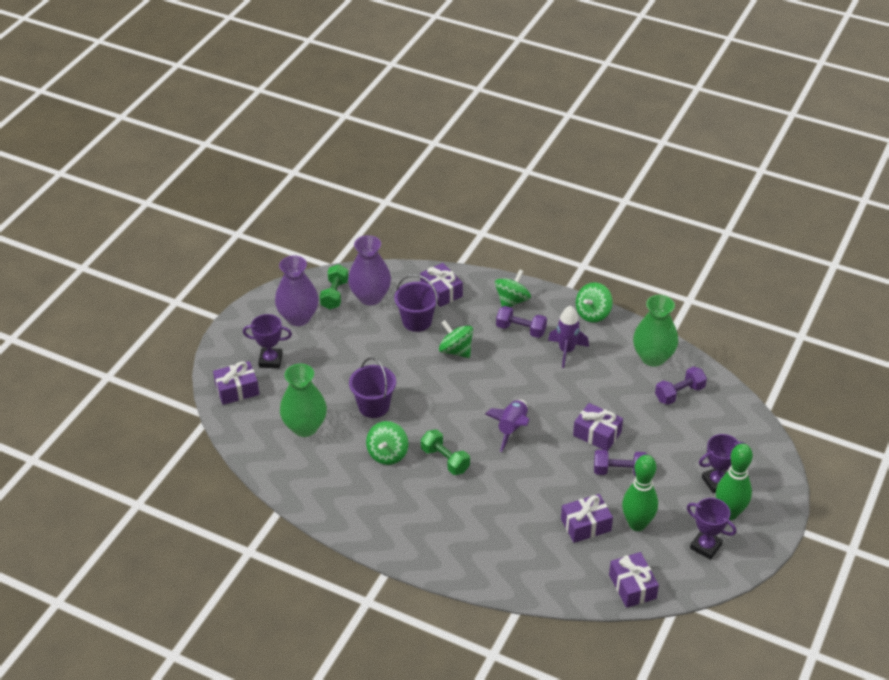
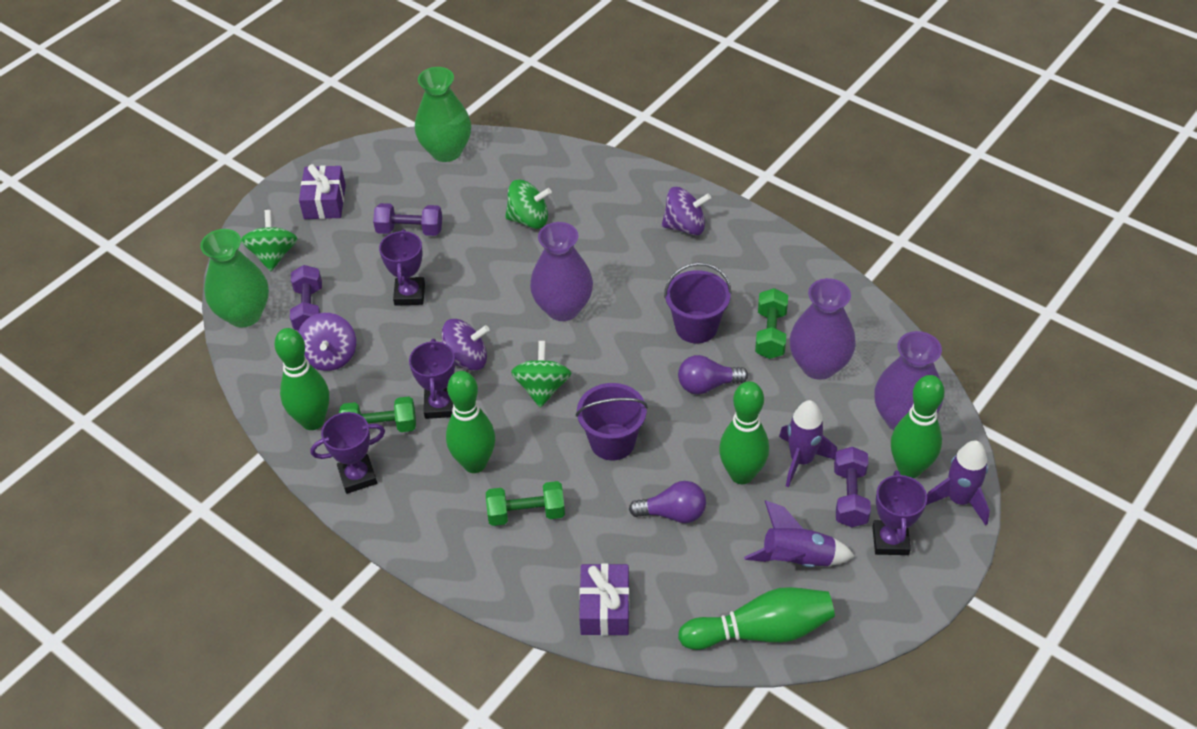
green bowling pin: [622,455,658,531] [716,443,753,520] = 2 -> [274,328,329,430] [446,371,495,473] [678,587,835,650] [719,381,769,484] [891,375,945,478] = 5
green dumbbell: [320,264,349,310] [421,430,470,475] = 2 -> [339,397,416,432] [486,481,565,526] [755,288,788,359] = 3
green spinning top: [366,421,408,465] [439,320,473,358] [495,270,531,307] [576,282,613,323] = 4 -> [241,210,298,271] [505,180,552,229] [511,341,572,408] = 3
purple gift: [213,361,259,405] [420,263,463,307] [561,494,613,543] [573,403,623,451] [609,552,659,608] = 5 -> [299,164,346,219] [579,563,630,636] = 2
purple light bulb: none = 0 -> [629,481,706,523] [678,355,748,395] = 2
purple rocket: [485,399,529,452] [548,305,589,368] = 2 -> [744,500,854,568] [779,400,837,488] [926,441,990,525] = 3
purple spinning top: none = 0 -> [298,313,356,371] [442,319,490,371] [662,187,711,235] = 3
purple trophy: [243,314,292,368] [687,498,736,560] [699,434,745,493] = 3 -> [311,412,385,494] [379,229,425,306] [409,339,455,419] [872,470,927,555] = 4
purple vase: [275,256,319,326] [348,235,391,305] = 2 -> [530,222,593,321] [789,278,856,380] [874,331,943,430] = 3

